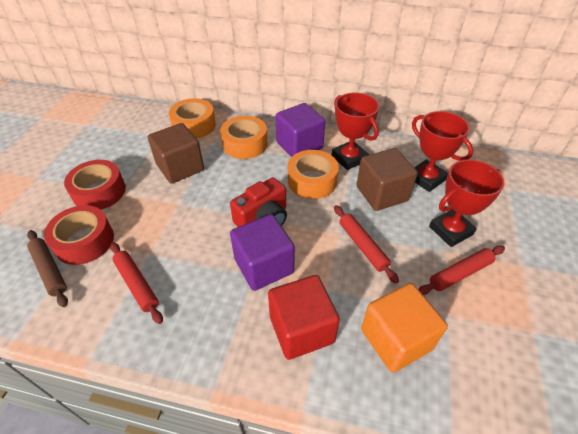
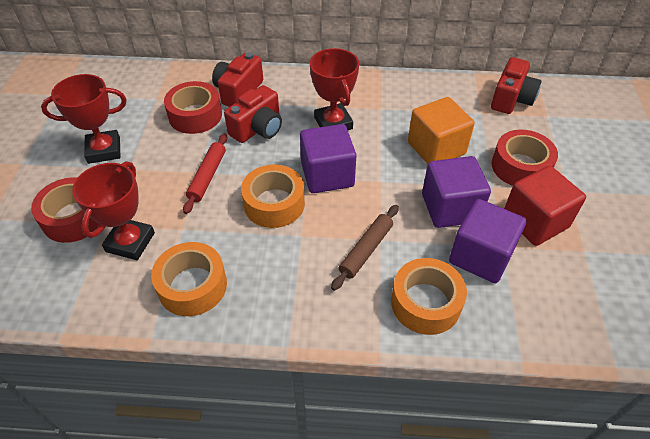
brown cube: [148,123,204,184] [356,148,418,211] = 2 -> none = 0
purple cube: [230,214,295,291] [276,103,325,157] = 2 -> [300,124,356,193] [422,156,491,228] [449,199,527,283] = 3
red camera: [230,177,287,227] = 1 -> [212,52,263,107] [224,85,282,143] [491,57,542,114] = 3
red rolling pin: [110,242,163,324] [334,205,399,284] [418,246,505,295] = 3 -> [183,133,228,214] = 1
red tape: [44,205,114,265] [64,160,126,209] = 2 -> [31,177,100,243] [164,81,222,134] [491,130,558,186] = 3

